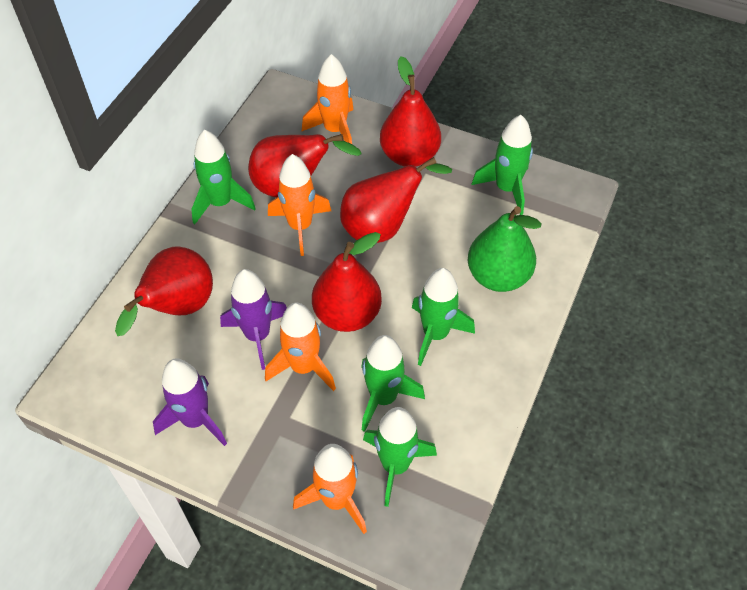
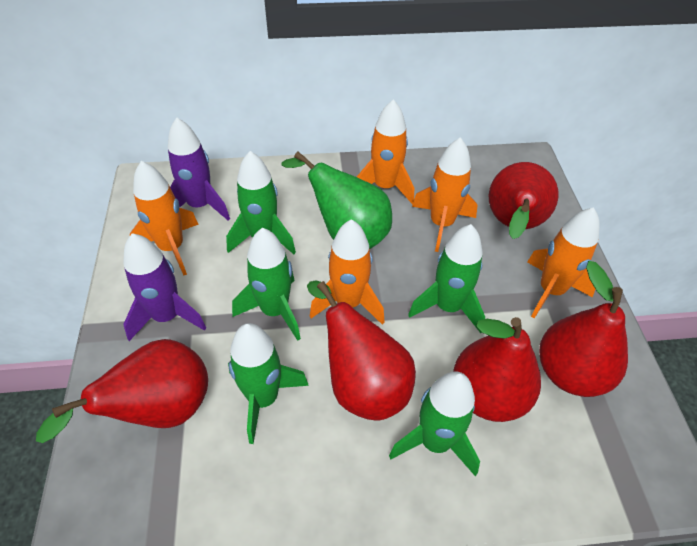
orange rocket: [265,302,336,391] [268,154,331,256] [293,444,367,534] [302,54,354,144] = 4 -> [130,161,199,276] [310,219,385,325] [357,99,414,205] [412,137,478,252] [527,207,600,318] = 5

